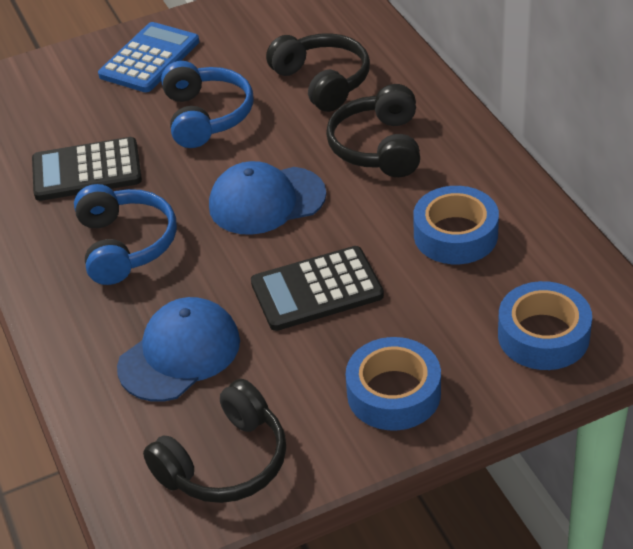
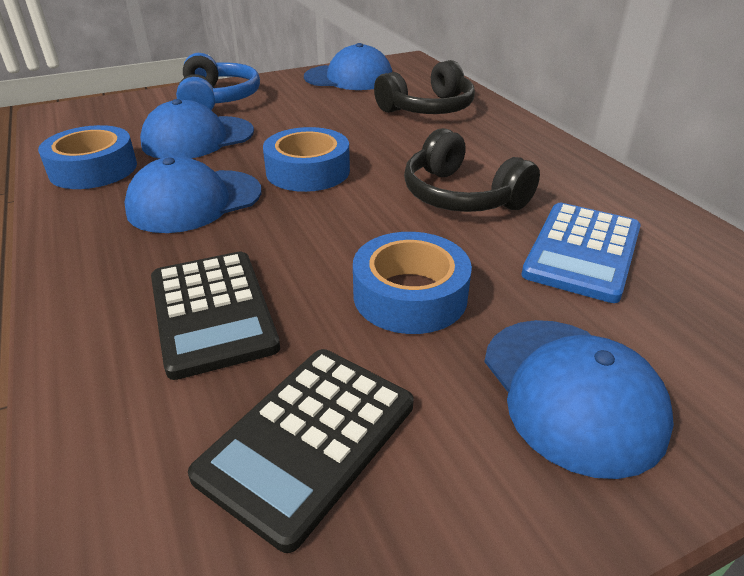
black headphones: [143,379,286,503] [266,33,370,112] [326,84,420,177] = 3 -> [374,60,475,114] [404,128,540,212] = 2
blue cap: [117,297,240,402] [209,161,326,235] = 2 -> [124,156,261,233] [140,99,254,159] [304,43,392,90] [484,320,674,479] = 4
blue headphones: [74,184,177,285] [161,61,253,148] = 2 -> [176,53,260,110] = 1

